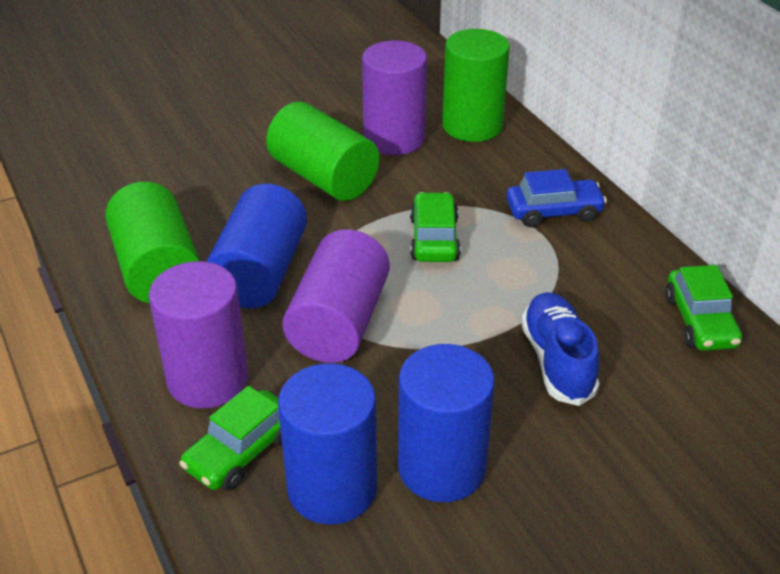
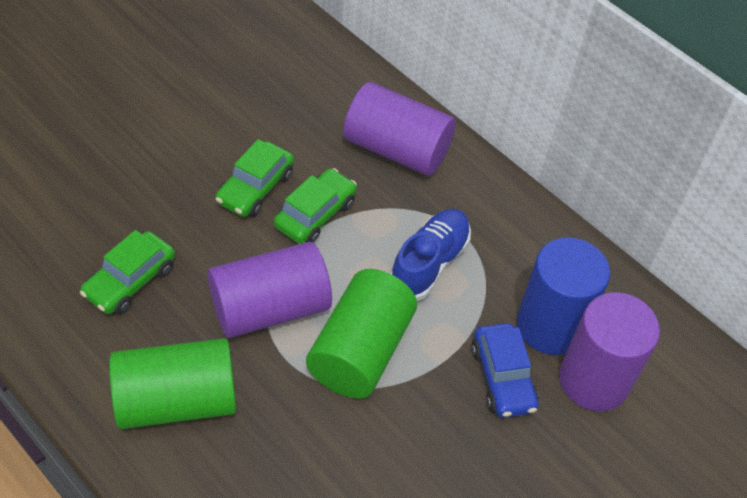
blue cylinder: [206,184,307,308] [278,363,377,525] [398,344,495,502] = 3 -> [517,237,610,355] = 1
green cylinder: [105,182,200,304] [266,102,380,201] [442,29,510,142] = 3 -> [109,338,236,429] [306,269,417,399] = 2

